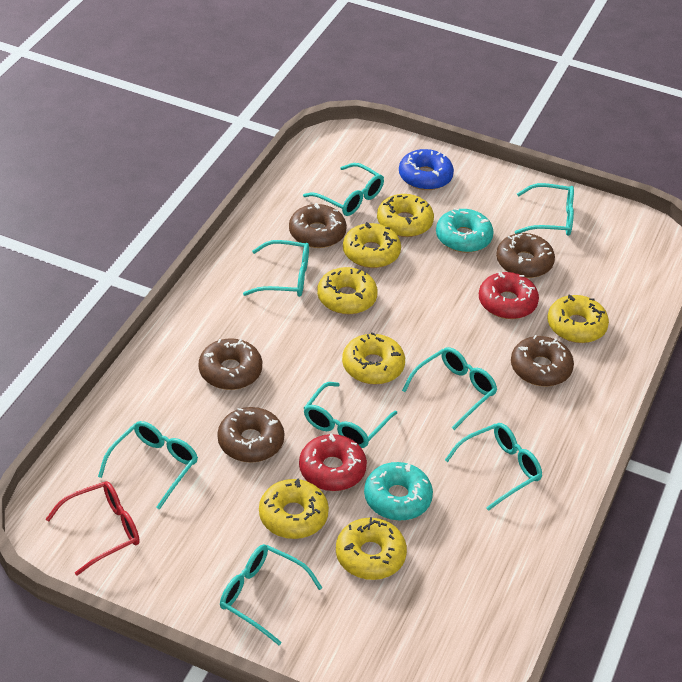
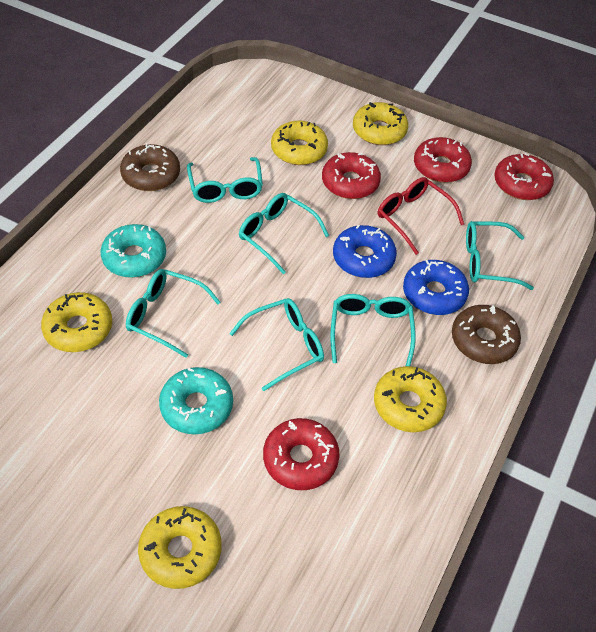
blue donut: [399,149,454,190] = 1 -> [333,224,397,278] [403,260,469,315] = 2
brown donut: [199,338,262,390] [217,407,284,463] [289,203,347,248] [496,233,555,278] [511,335,574,387] = 5 -> [120,143,180,191] [452,305,521,364] = 2
red donut: [299,433,367,491] [479,272,539,319] = 2 -> [263,418,339,490] [322,152,381,199] [414,137,472,183] [494,153,554,200] = 4
turquoise glasses: [98,421,198,510] [220,544,322,645] [243,240,309,297] [303,163,384,216] [304,382,397,448] [402,347,497,430] [445,423,542,511] [515,183,574,236] = 8 -> [126,269,220,358] [187,157,263,203] [229,298,324,391] [239,193,329,274] [330,294,416,366] [466,221,534,290] = 6
yellow donut: [259,479,329,539] [317,267,378,314] [336,517,407,580] [342,332,405,385] [343,222,401,268] [377,194,434,237] [547,294,609,343] = 7 -> [41,292,112,352] [138,506,222,589] [271,121,328,165] [353,102,408,145] [374,366,447,432] = 5

